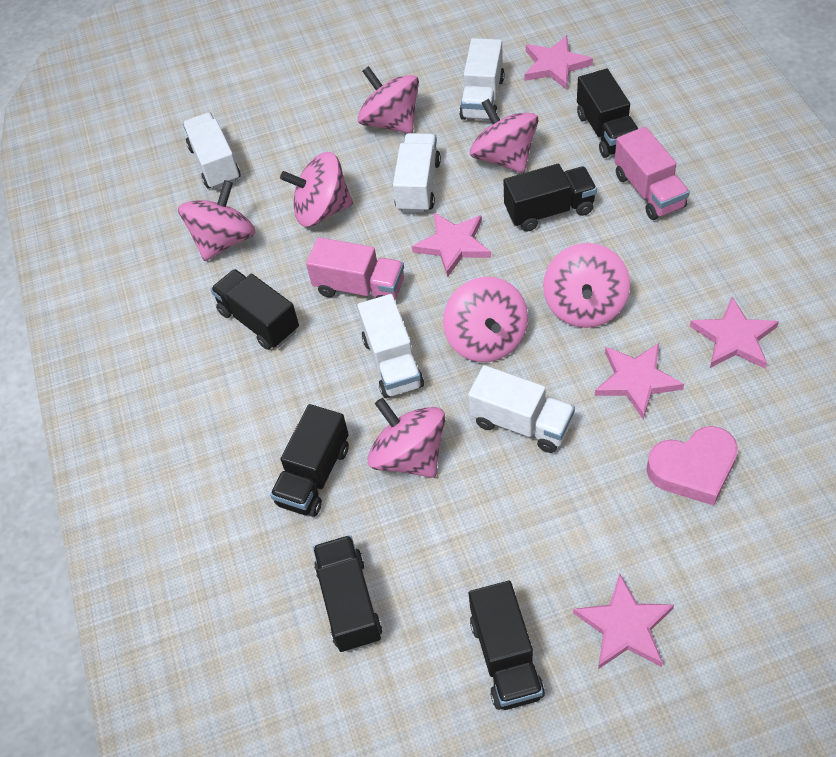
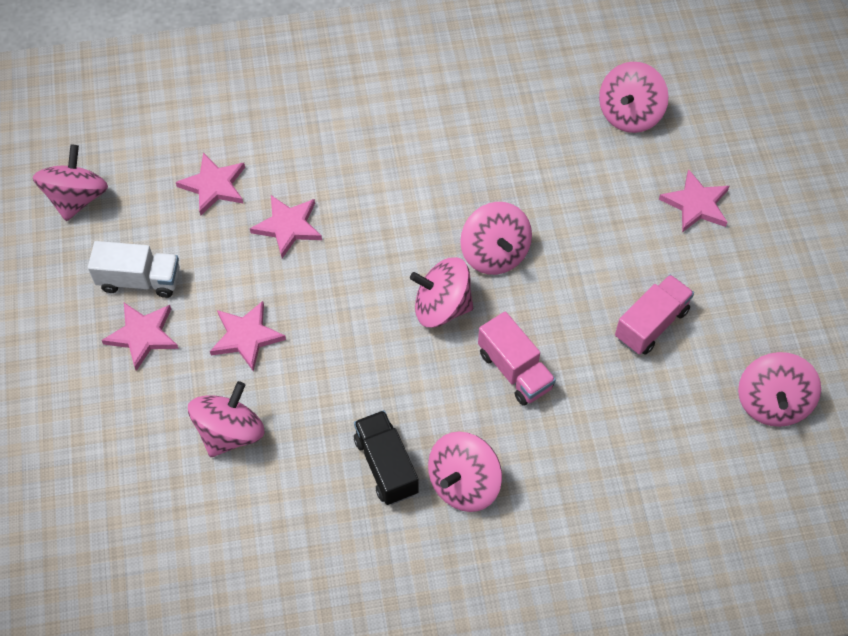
black truck: [211,269,299,350] [270,404,349,517] [313,535,382,652] [469,581,545,710] [503,164,597,232] [577,69,638,158] = 6 -> [354,410,419,505] = 1
pink heart: [647,426,738,506] = 1 -> none = 0
white truck: [183,113,241,189] [357,294,424,398] [393,133,441,213] [459,38,504,121] [468,365,575,453] = 5 -> [88,241,180,298] = 1

